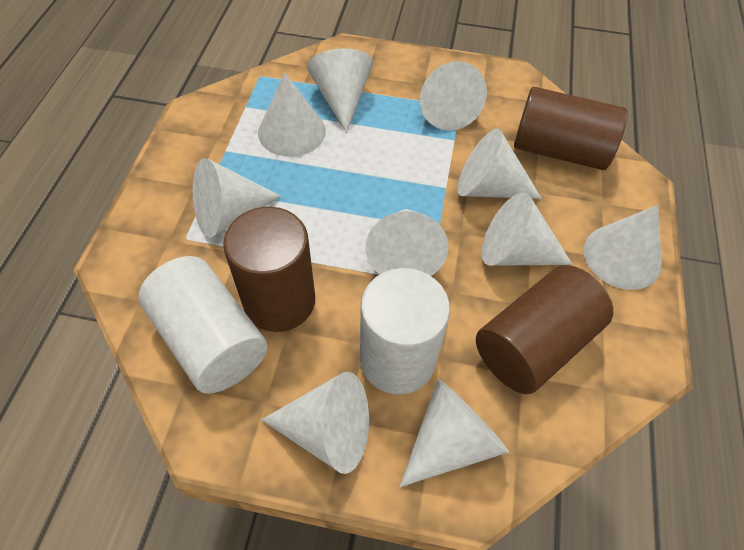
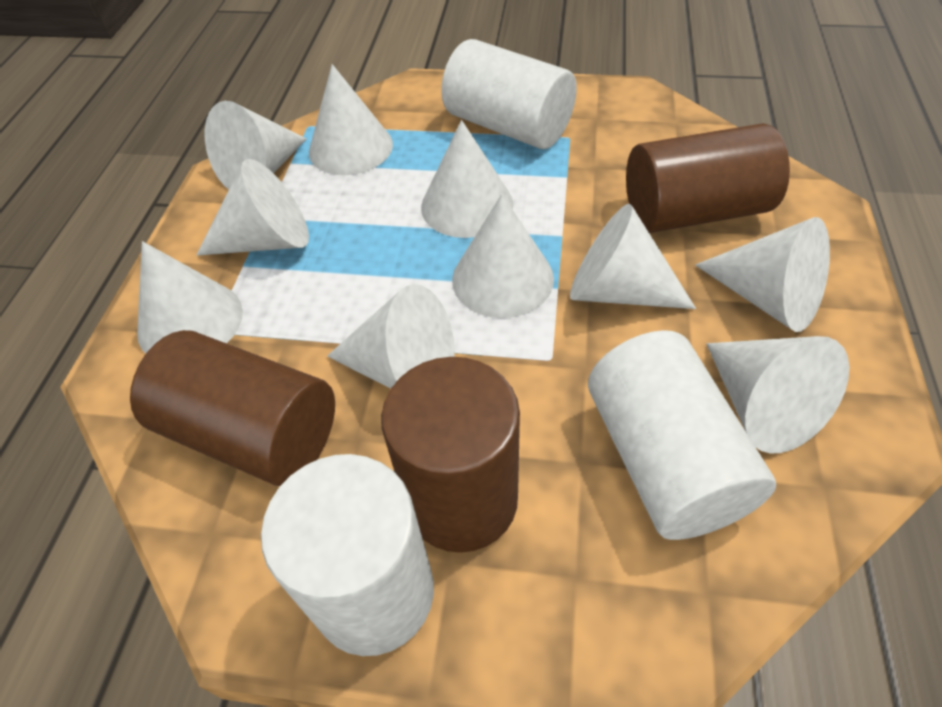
white cylinder: [139,256,268,394] [360,268,450,394] = 2 -> [261,454,434,656] [441,39,577,149] [588,330,776,540] = 3

